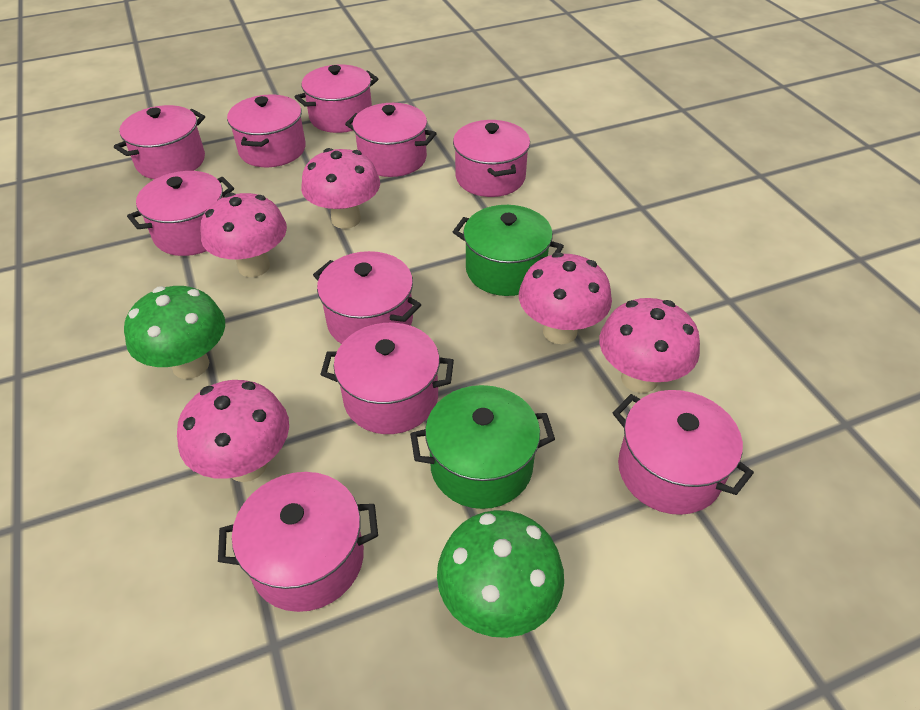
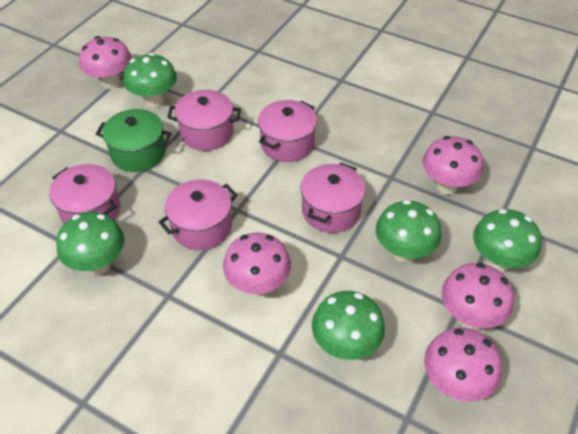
green mushroom: [124,286,225,379] [437,510,564,638] = 2 -> [56,212,124,275] [123,53,177,108] [312,291,385,360] [376,200,441,263] [473,209,541,272] = 5
green pot: [410,385,555,509] [453,205,564,296] = 2 -> [96,109,172,172] = 1
pink pot: [114,105,205,179] [127,171,234,256] [218,472,378,612] [227,95,306,167] [295,65,378,133] [313,251,421,344] [320,323,454,434] [345,103,437,177] [453,120,530,197] [612,390,754,515] = 10 -> [49,164,120,224] [159,179,238,250] [167,90,241,151] [258,100,317,162] [301,162,366,233] = 5

